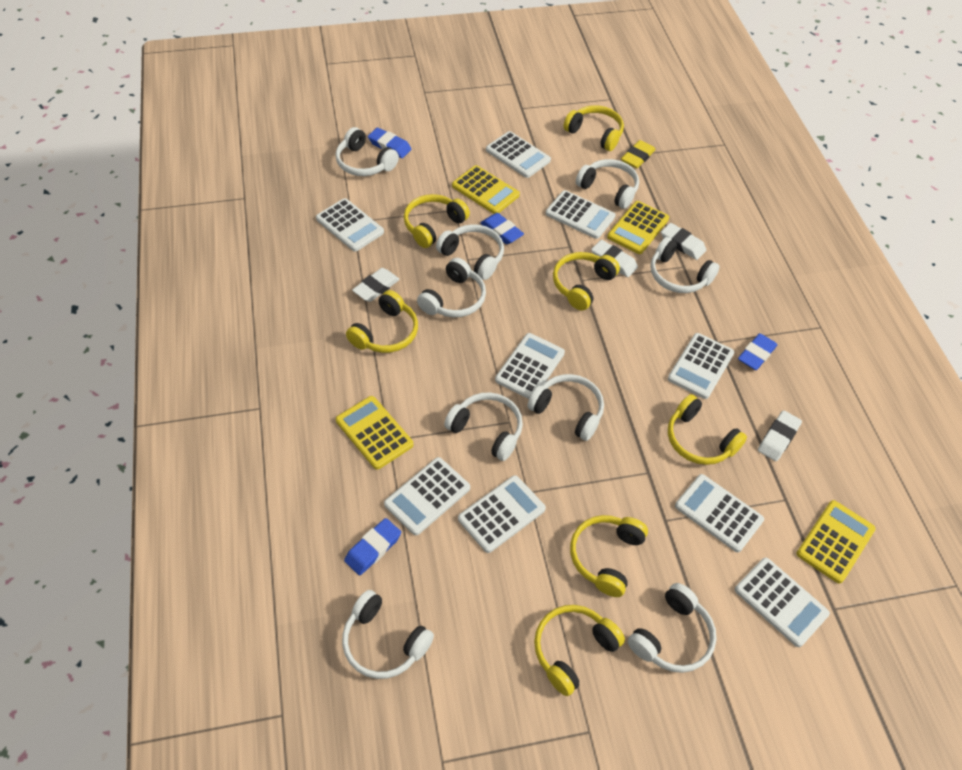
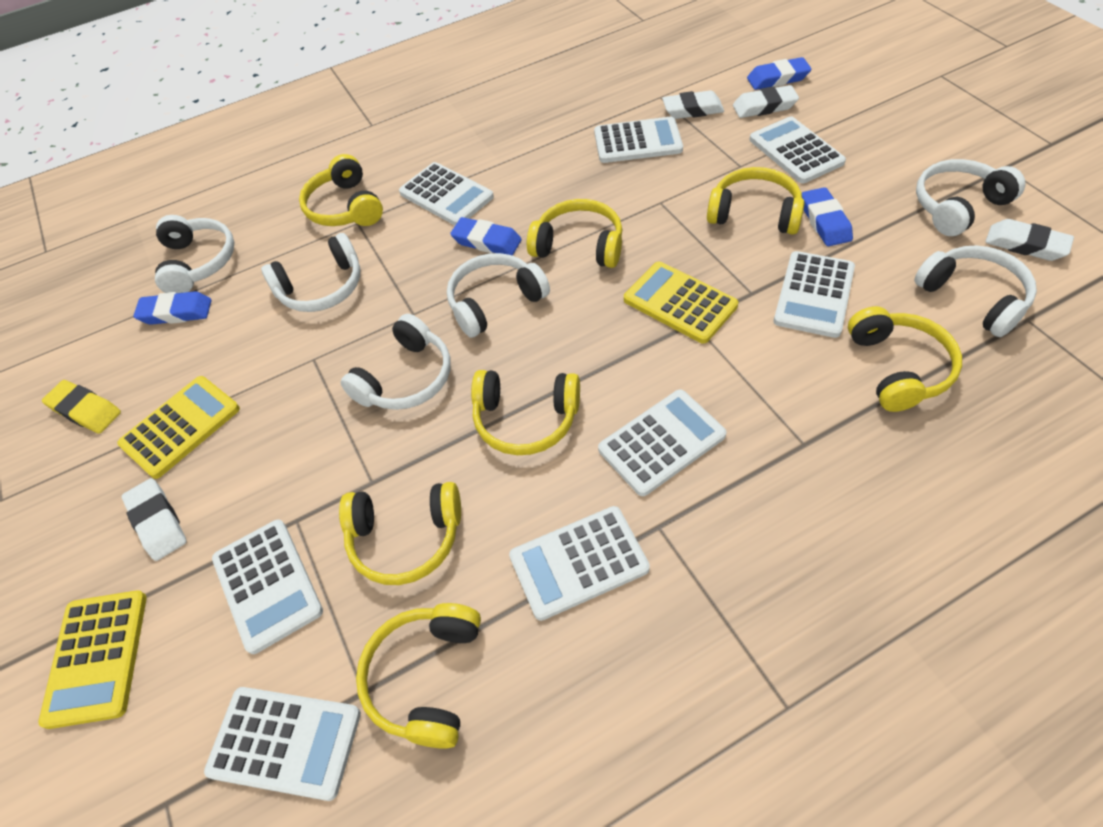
white calculator: [316,198,384,252] [384,457,470,535] [458,475,546,553] [486,131,551,178] [495,333,565,399] [546,190,615,239] [668,333,734,399] [675,474,764,552] [735,557,830,647] = 9 -> [204,687,361,801] [212,519,323,654] [399,162,494,225] [509,506,650,621] [594,117,683,163] [598,389,727,496] [749,116,846,183] [774,251,855,338] = 8
white headphones: [335,127,399,176] [342,590,434,679] [417,258,486,317] [436,224,504,280] [444,392,523,461] [527,374,604,441] [576,159,639,209] [628,583,717,673] [650,237,719,293] = 9 -> [155,215,235,293] [261,233,360,312] [341,314,451,410] [447,253,550,338] [914,245,1037,337] [916,159,1026,236] = 6
yellow calculator: [336,396,413,470] [452,165,520,214] [607,201,669,254] [797,500,876,584] = 4 -> [38,590,147,729] [117,376,240,479] [624,262,738,344] = 3

